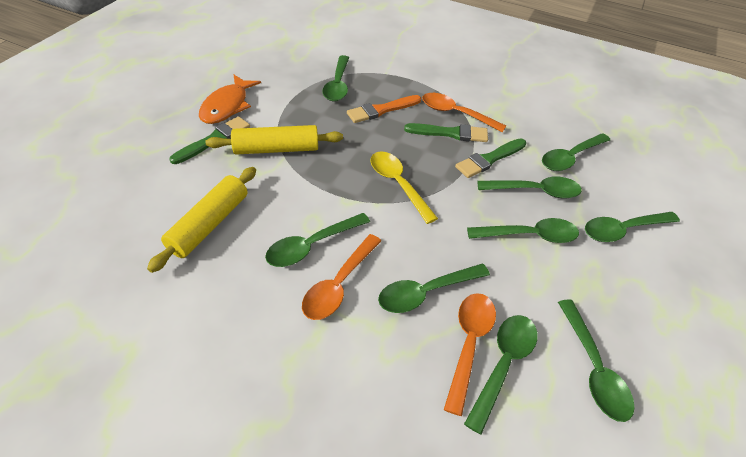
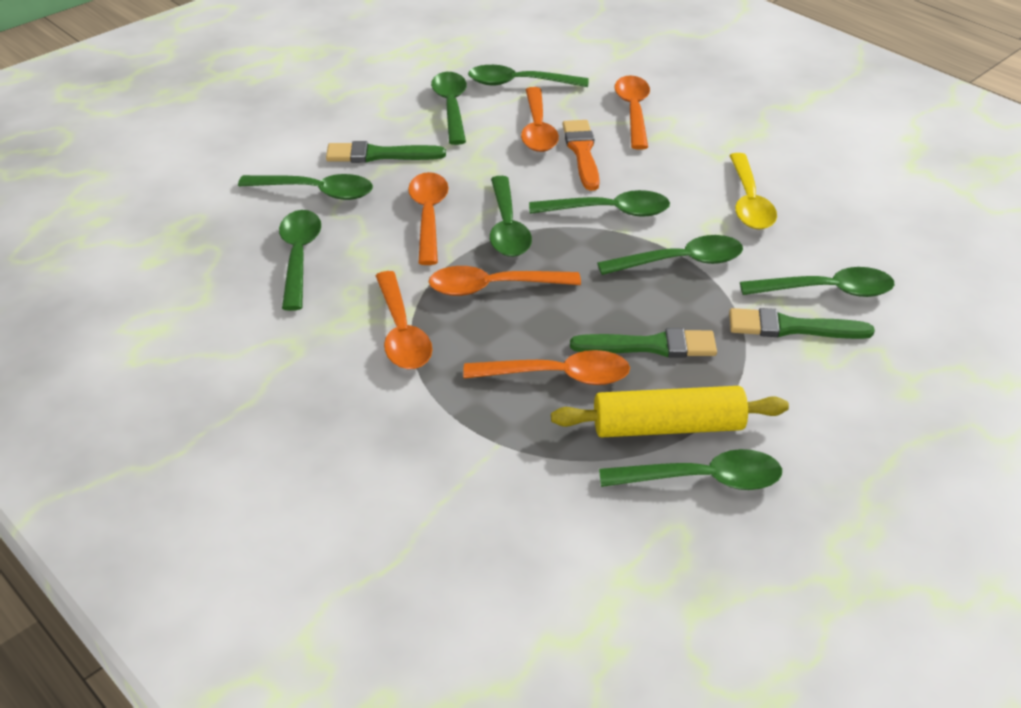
orange fish: [199,74,261,124] = 1 -> none = 0
orange spoon: [302,234,381,320] [422,93,506,132] [444,293,496,416] = 3 -> [375,271,433,369] [408,172,449,265] [429,266,581,296] [463,350,630,385] [521,87,559,152] [615,75,650,150] = 6
yellow rolling pin: [147,167,256,273] [205,125,343,155] = 2 -> [551,386,789,438] = 1

